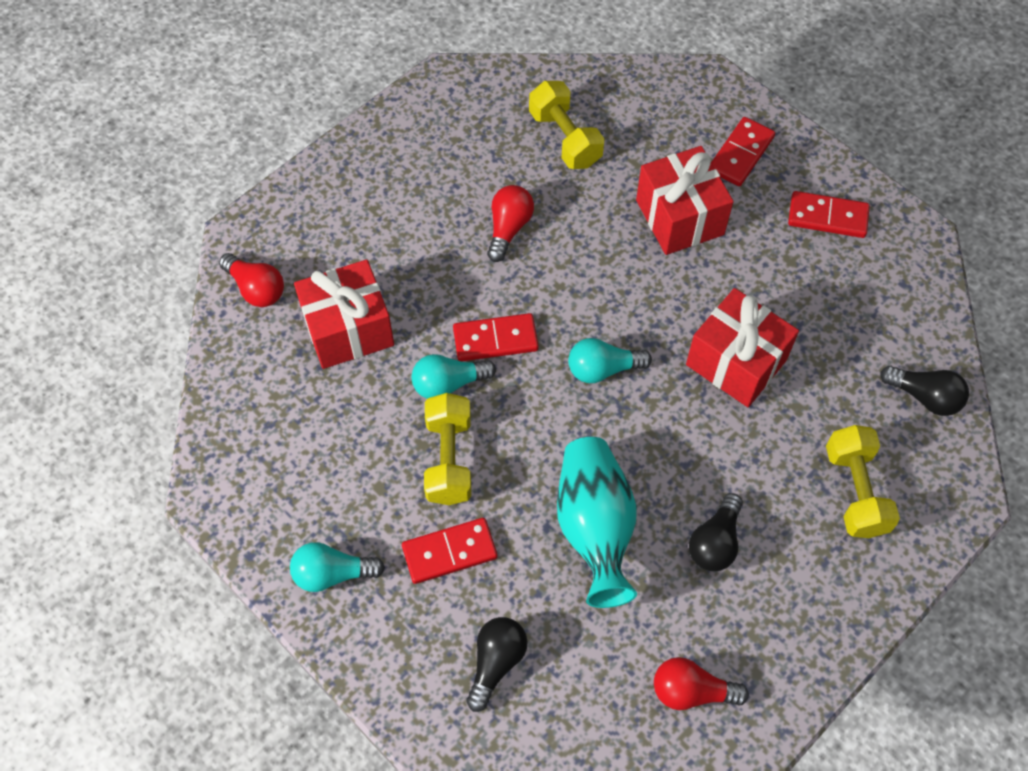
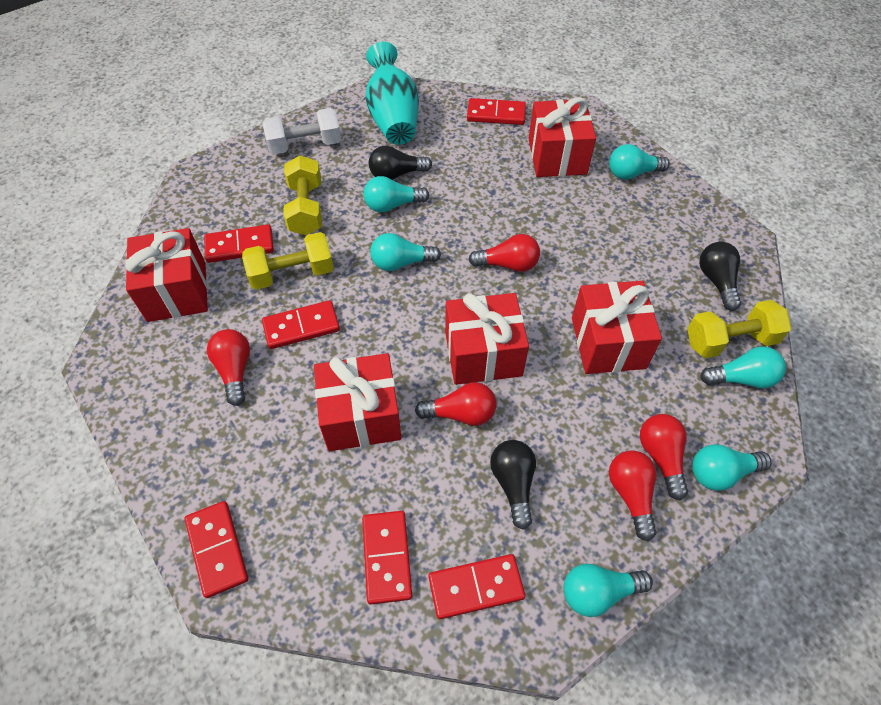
red domino: [402,518,497,584] [453,313,539,361] [711,117,775,186] [788,191,870,238] = 4 -> [185,501,248,598] [204,224,274,263] [262,300,340,349] [362,511,412,605] [428,554,525,619] [467,98,526,125] = 6
red gift: [294,259,394,369] [636,146,733,255] [686,288,799,407] = 3 -> [125,228,208,322] [314,353,401,451] [445,293,529,385] [528,97,596,177] [572,281,662,374] = 5
red light bulb: [219,253,284,307] [487,185,534,262] [654,657,749,710] = 3 -> [207,329,250,406] [415,382,496,426] [468,234,540,272] [609,450,657,541] [640,414,688,500] = 5
turquoise light bulb: [290,542,385,592] [412,354,496,399] [568,338,652,383] = 3 -> [363,176,429,212] [370,233,441,271] [563,563,653,617] [609,144,670,180] [692,444,772,491] [700,346,786,389] = 6
white dumbbell: none = 0 -> [263,108,341,154] = 1

